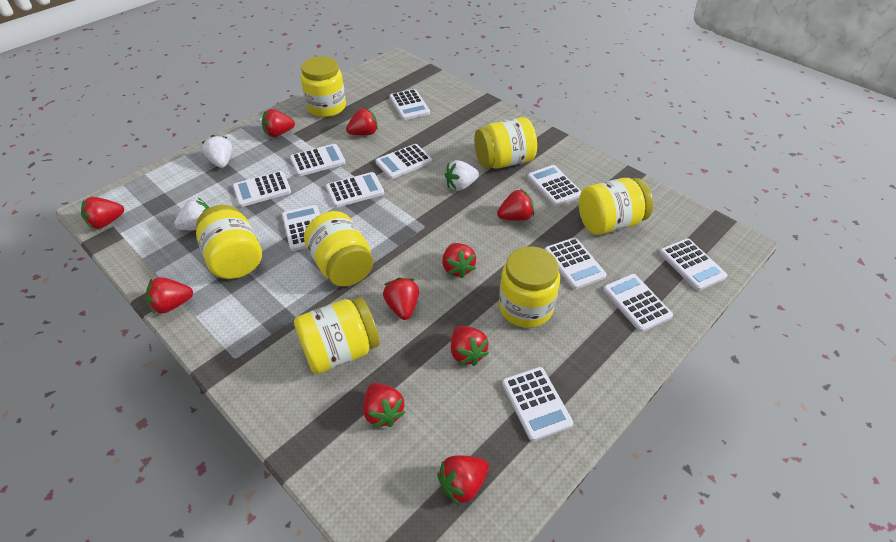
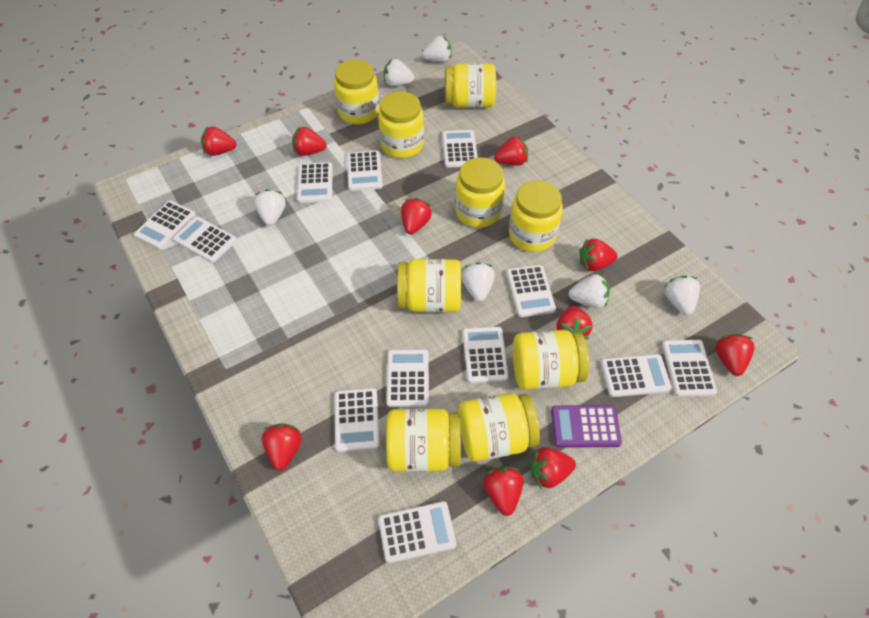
purple calculator: none = 0 -> [551,405,622,447] = 1
white calculator: [233,171,291,207] [282,205,320,251] [290,144,346,176] [326,172,384,208] [375,144,432,179] [389,89,430,120] [502,367,573,441] [527,165,582,206] [545,237,607,289] [603,274,673,332] [659,238,728,291] = 11 -> [134,200,196,250] [173,217,237,263] [297,162,333,203] [334,388,380,452] [347,151,383,191] [378,501,456,563] [386,350,429,407] [442,130,478,168] [462,327,509,383] [506,265,556,317] [601,354,672,397] [662,340,717,397] = 12
white strawberry: [174,198,210,230] [201,135,232,168] [445,160,479,191] = 3 -> [254,189,286,226] [384,59,414,86] [422,36,452,62] [461,262,495,302] [568,274,610,308] [663,276,700,315] = 6
yellow jar: [196,205,262,279] [294,297,380,374] [301,56,346,117] [304,211,373,287] [474,117,537,169] [499,246,560,328] [579,178,653,235] = 7 -> [334,60,379,124] [378,92,424,158] [386,409,461,472] [397,259,461,313] [445,63,496,108] [455,157,505,228] [458,393,540,462] [509,181,563,252] [513,330,589,390] = 9

